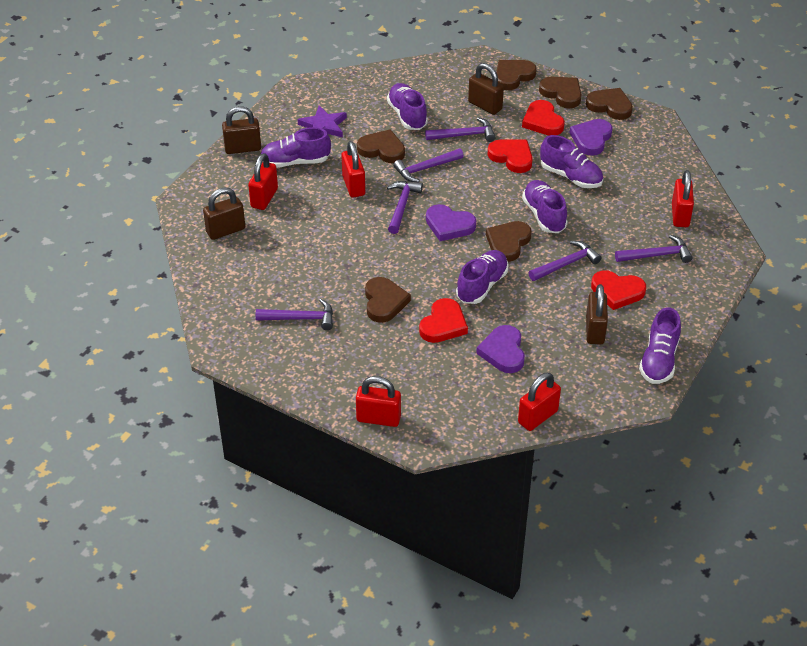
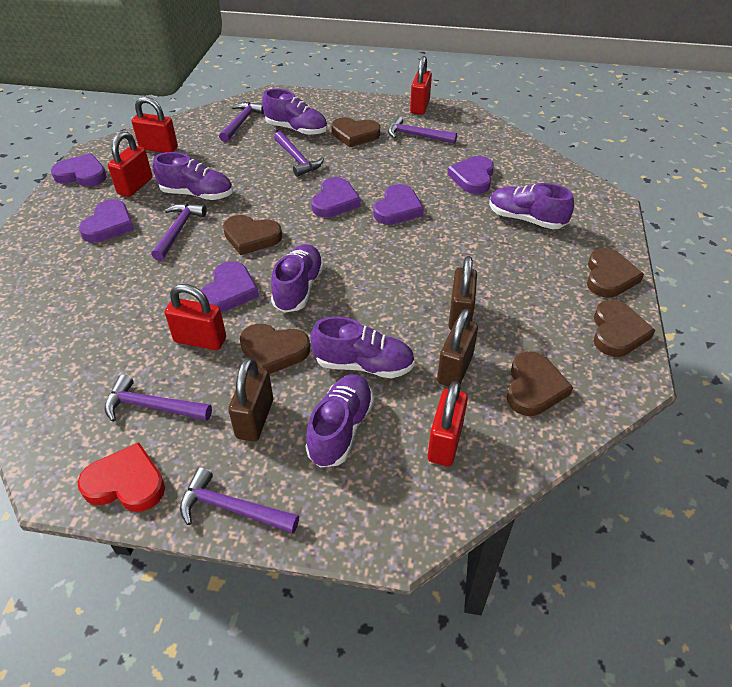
brown padlock: [203,187,245,240] [222,106,261,154] [468,63,504,115] [586,284,608,345] = 4 -> [228,357,273,442] [437,309,478,387] [449,256,477,330] = 3
purple heart: [426,204,476,241] [476,325,525,373] [570,119,613,156] = 3 -> [51,153,107,187] [79,199,134,243] [201,261,259,312] [311,177,361,217] [373,184,424,225] [447,156,494,194] = 6
purple star: [297,105,347,137] = 1 -> none = 0
red heart: [419,298,468,343] [487,140,533,173] [522,100,565,135] [591,270,646,310] = 4 -> [77,443,165,512] = 1

